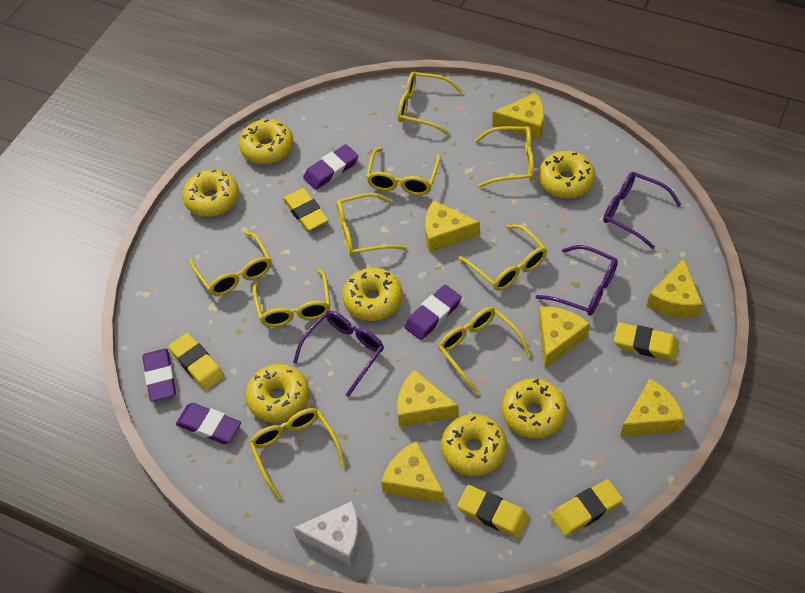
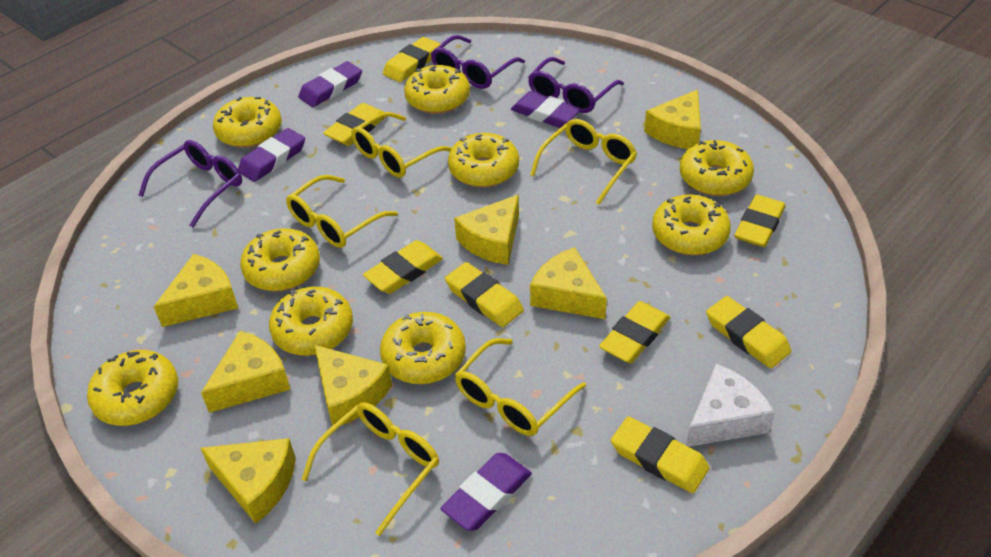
yellow donut: [183,169,239,217] [239,119,293,165] [245,364,309,423] [342,268,403,321] [441,414,507,476] [502,378,567,439] [538,151,595,198] = 7 -> [87,350,178,426] [213,97,282,148] [240,228,320,291] [269,287,353,356] [380,312,466,384] [404,65,470,114] [448,133,519,187] [652,194,731,255] [680,140,754,196] = 9
yellow eraser: [168,333,225,390] [283,188,328,231] [457,485,530,538] [551,479,623,536] [614,322,679,361] = 5 -> [323,103,386,146] [363,240,443,294] [383,37,440,82] [445,262,524,327] [599,301,670,363] [611,416,710,493] [706,296,791,368] [734,195,785,247] = 8
yellow glasses: [189,232,271,296] [249,408,346,500] [253,269,330,327] [336,193,406,257] [366,147,440,195] [398,71,463,135] [439,307,531,394] [459,224,547,291] [475,126,534,187] = 9 -> [286,175,398,248] [301,402,439,536] [351,112,452,178] [455,338,586,436] [530,119,637,205] = 5

